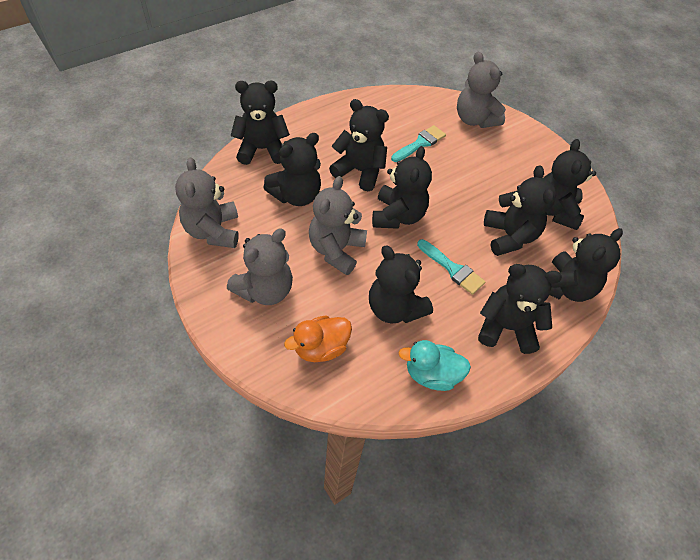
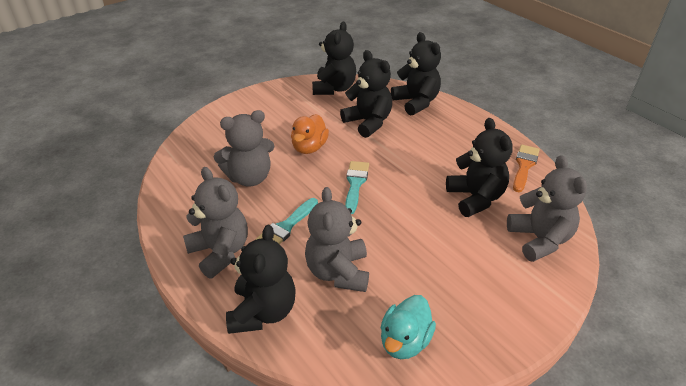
black teddy bear: [231,80,290,165] [263,133,321,206] [329,99,389,191] [369,245,433,324] [372,146,432,229] [478,264,562,354] [484,165,556,256] [543,139,596,230] [550,228,623,302] = 9 -> [226,225,296,334] [312,22,356,95] [340,50,392,138] [391,32,441,115] [446,118,513,217] = 5
orange brush: none = 0 -> [513,145,540,192] = 1

